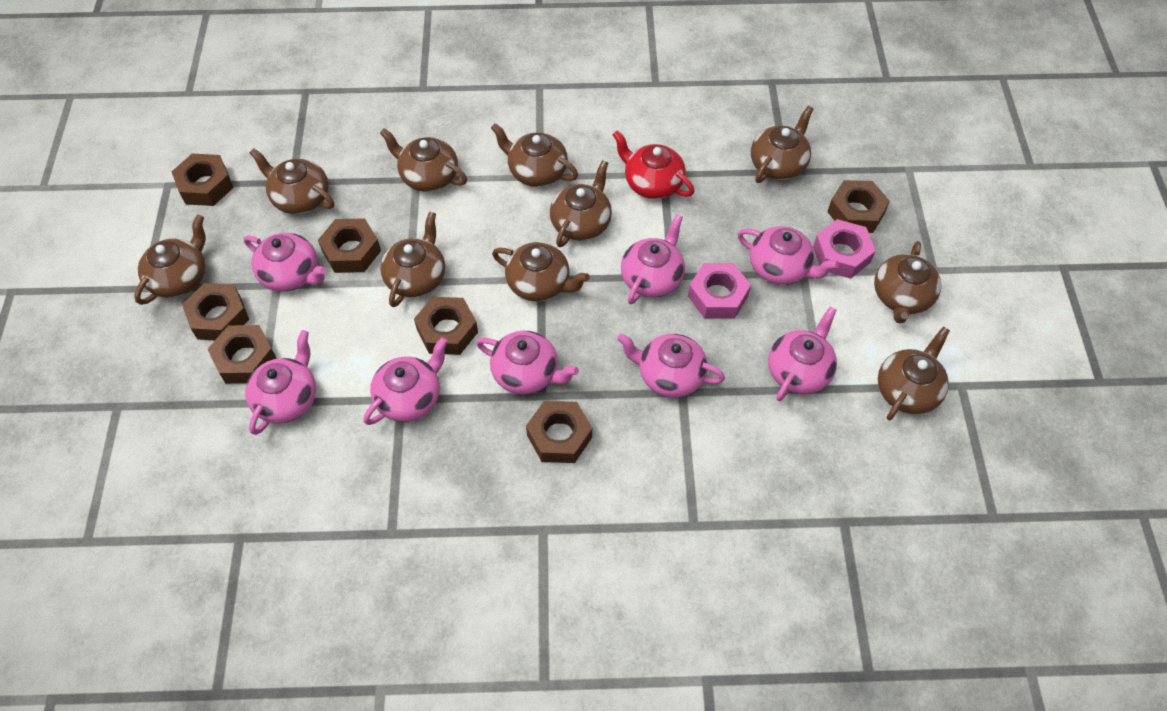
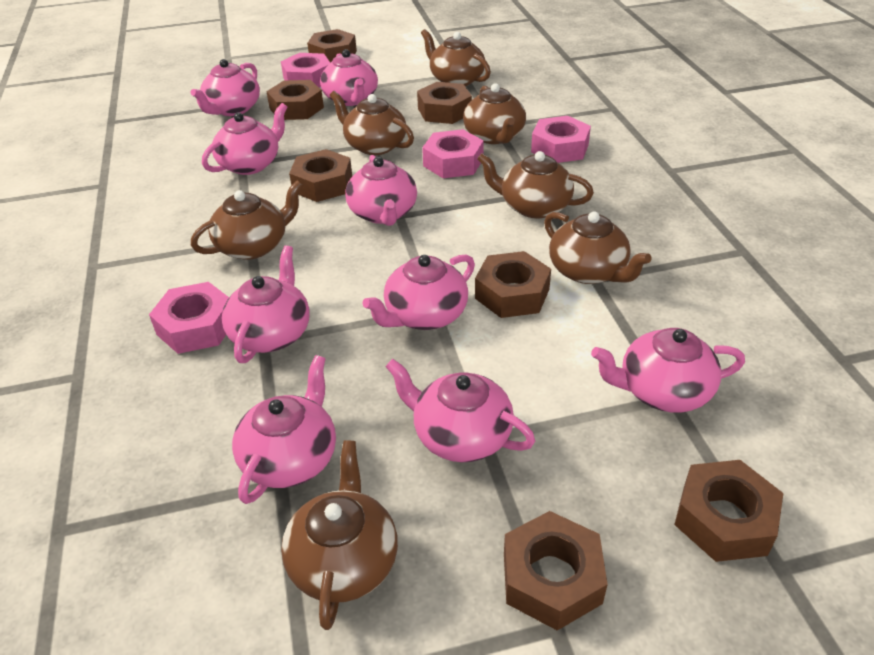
brown teapot: [134,215,206,305] [249,148,334,214] [380,128,467,192] [380,212,445,307] [491,123,578,187] [492,242,590,301] [550,160,612,247] [751,106,814,183] [874,241,941,324] [878,327,950,420] = 10 -> [191,181,303,260] [281,440,398,630] [330,91,414,155] [421,29,491,86] [463,83,526,144] [477,151,594,219] [544,212,652,284] = 7
pink nut: [688,263,751,319] [813,219,876,279] = 2 -> [149,282,229,354] [281,53,330,87] [422,129,484,178] [531,116,591,163] = 4
pink teapot: [244,233,327,291] [245,330,316,435] [363,337,448,425] [476,331,579,395] [617,333,725,398] [621,214,685,304] [738,226,839,285] [768,307,837,401] = 8 -> [191,59,260,116] [202,103,287,175] [221,246,310,363] [232,355,336,504] [320,49,378,106] [345,155,417,226] [362,254,475,330] [386,359,535,462] [591,328,745,413] = 9
red teapot: [613,130,694,199] = 1 -> none = 0

